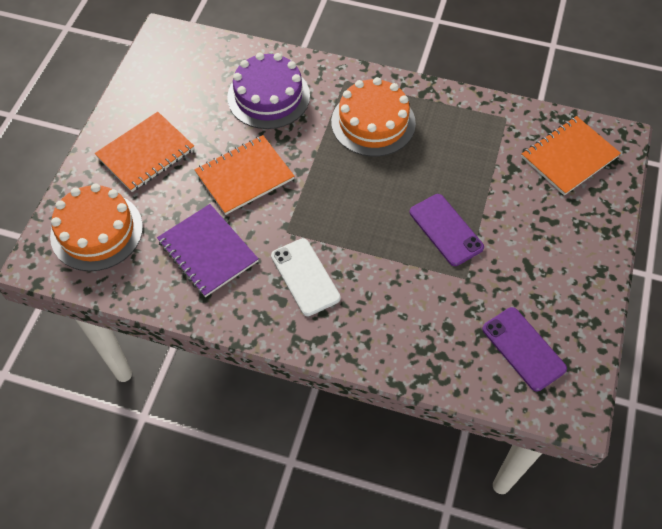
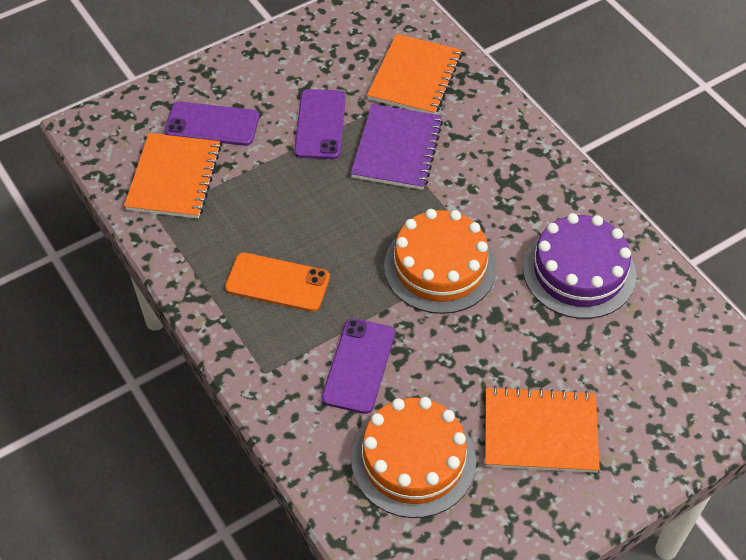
orange phone: none = 0 -> [225,253,330,312] = 1
purple phone: [410,194,484,266] [482,307,567,392] = 2 -> [165,102,259,146] [294,89,346,159] [322,318,395,414] = 3
white phone: [271,238,341,316] = 1 -> none = 0

